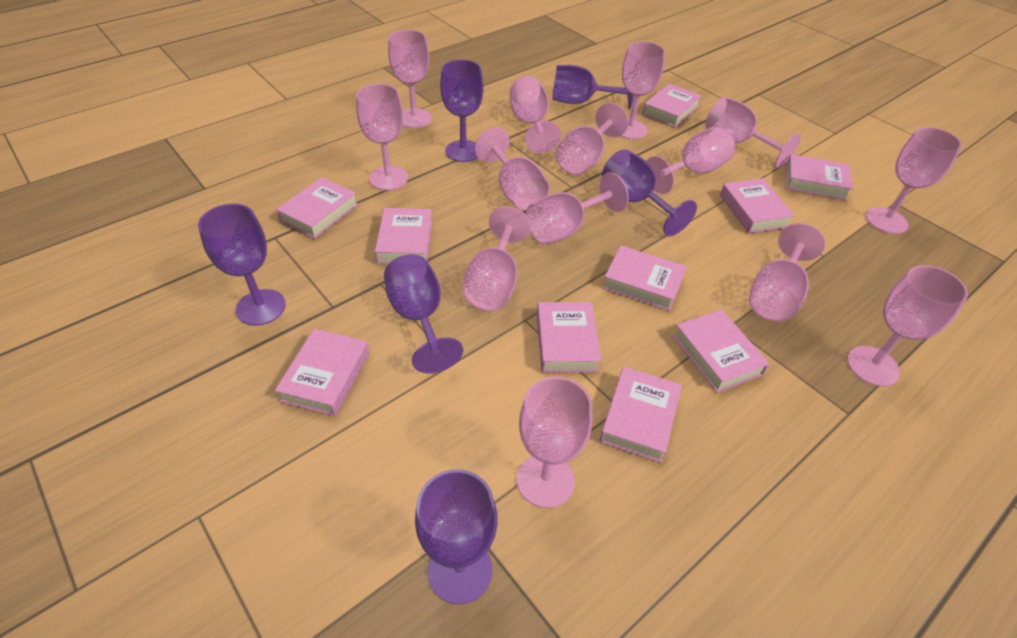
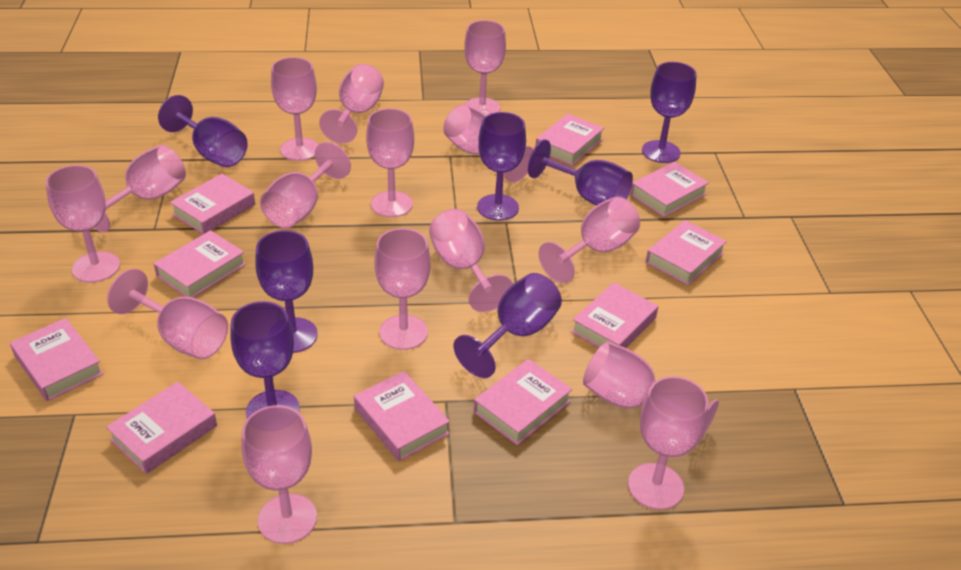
pink goblet: [356,84,408,190] [388,30,432,128] [462,206,531,311] [475,127,550,211] [510,76,561,153] [517,376,593,508] [526,172,629,245] [556,103,628,175] [621,41,665,139] [646,127,735,194] [705,97,801,168] [749,223,825,322] [847,265,968,386] [866,127,962,234] = 14 -> [45,165,120,283] [94,145,186,232] [107,268,228,360] [242,405,317,544] [260,142,351,228] [271,57,319,161] [319,64,384,144] [366,108,414,217] [374,228,431,350] [429,209,513,312] [443,104,533,183] [464,20,506,115] [539,197,640,283] [583,342,719,442] [628,376,709,510] = 15
purple goblet: [198,204,286,326] [384,254,463,373] [415,469,498,604] [440,60,484,162] [552,65,634,110] [602,149,697,236] = 6 -> [158,95,248,167] [230,301,300,418] [255,230,318,353] [454,273,562,378] [477,112,526,221] [528,139,633,206] [642,62,697,163] = 7

